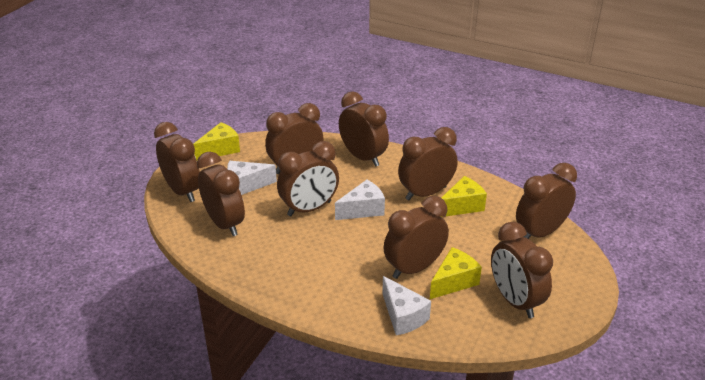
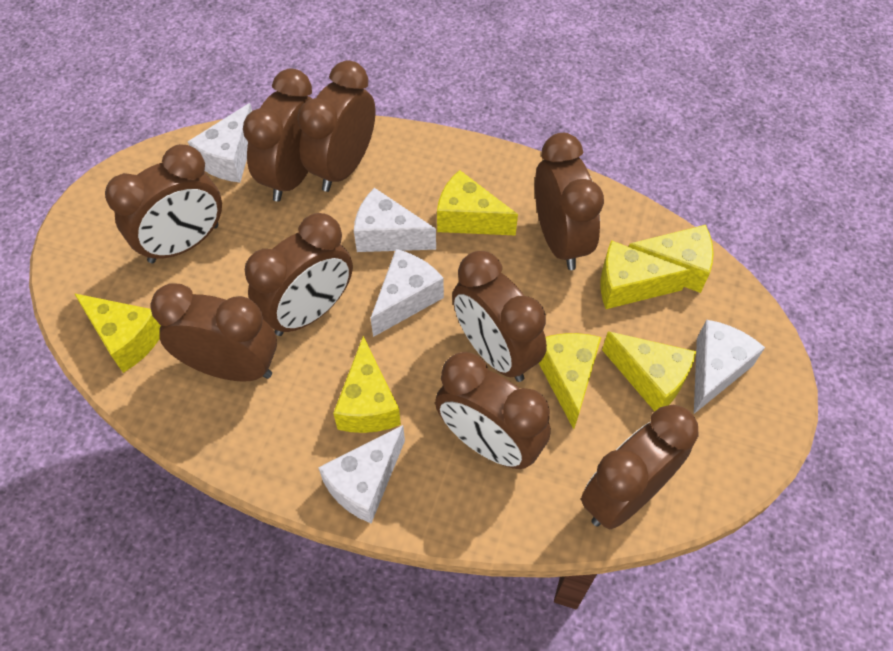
white cheese: [227,161,277,195] [335,180,385,220] [382,276,431,335] = 3 -> [188,103,252,183] [318,425,405,524] [354,188,436,252] [371,249,444,337] [694,320,765,414] = 5
yellow cheese: [194,122,240,160] [430,247,482,299] [441,176,487,217] = 3 -> [74,293,161,373] [333,336,401,433] [437,170,518,236] [539,333,601,429] [601,240,691,309] [602,331,696,411] [629,225,714,293] = 7

